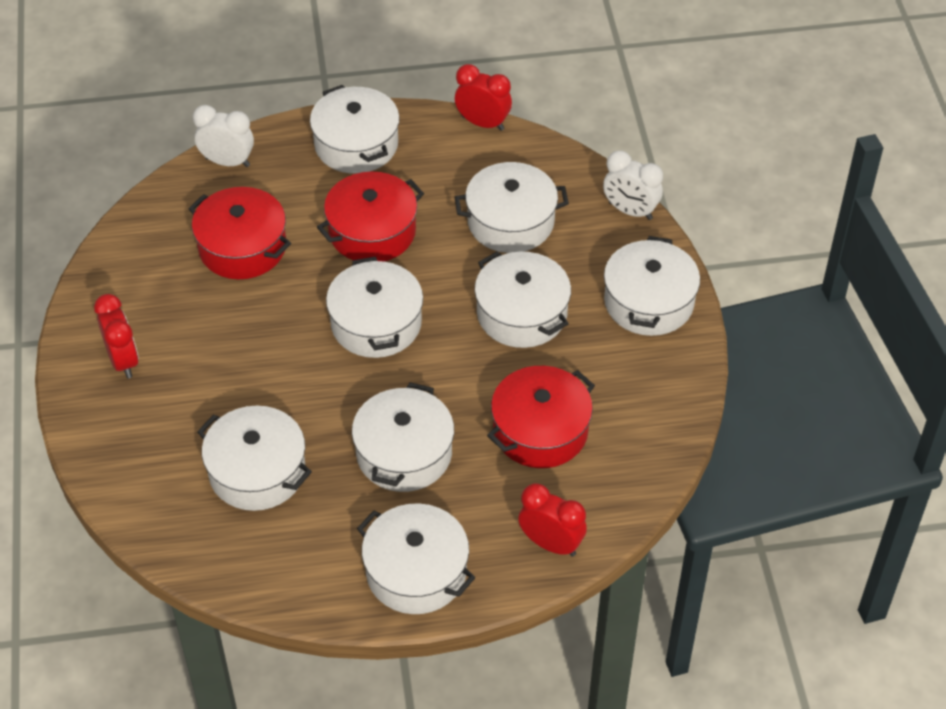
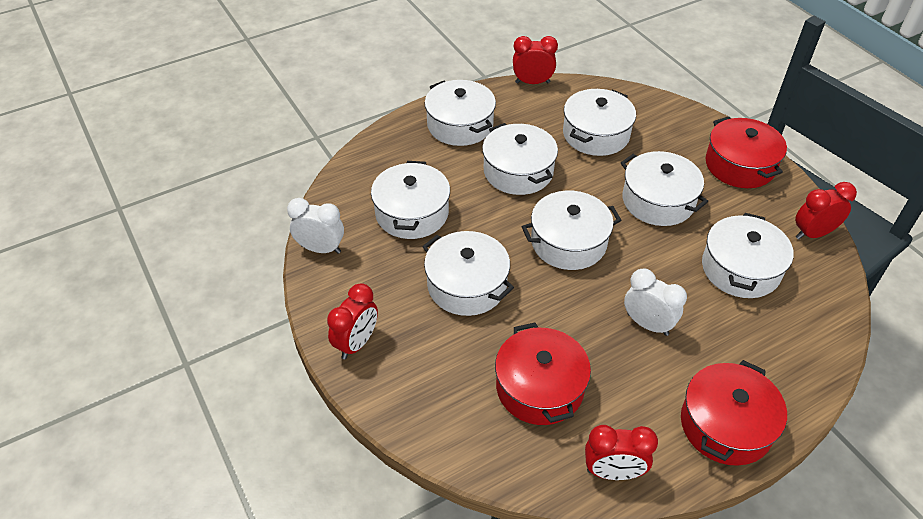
red clock: [94,294,139,378] [455,64,512,131] [518,483,587,557] = 3 -> [327,283,378,359] [513,36,558,84] [585,425,658,480] [795,182,857,240] = 4

